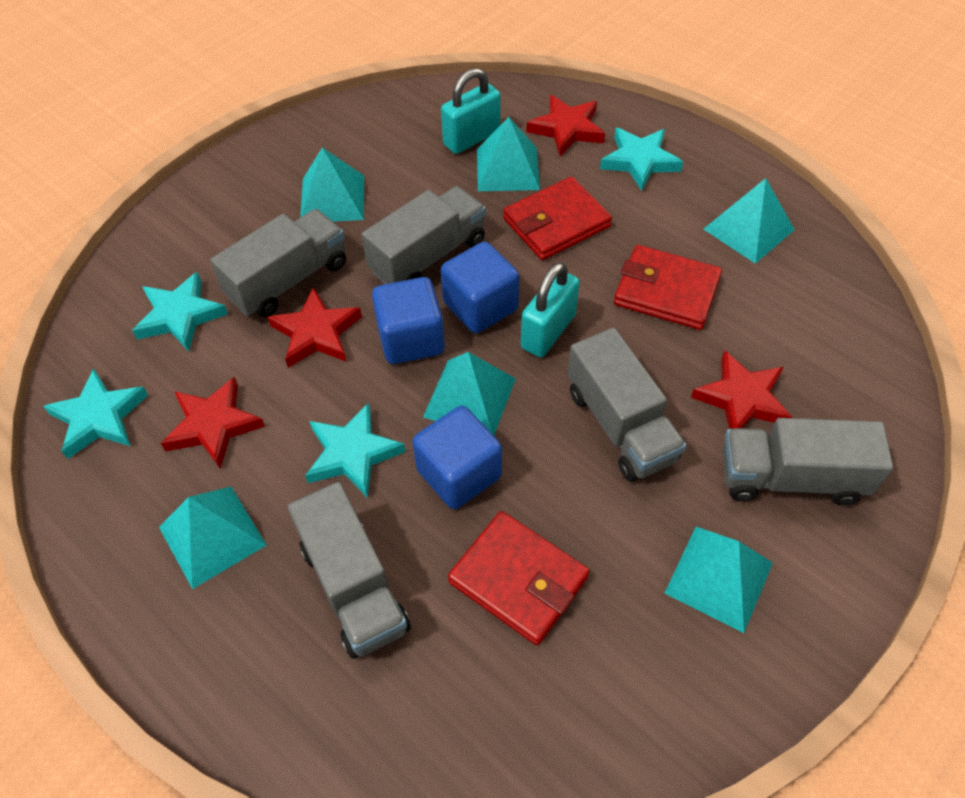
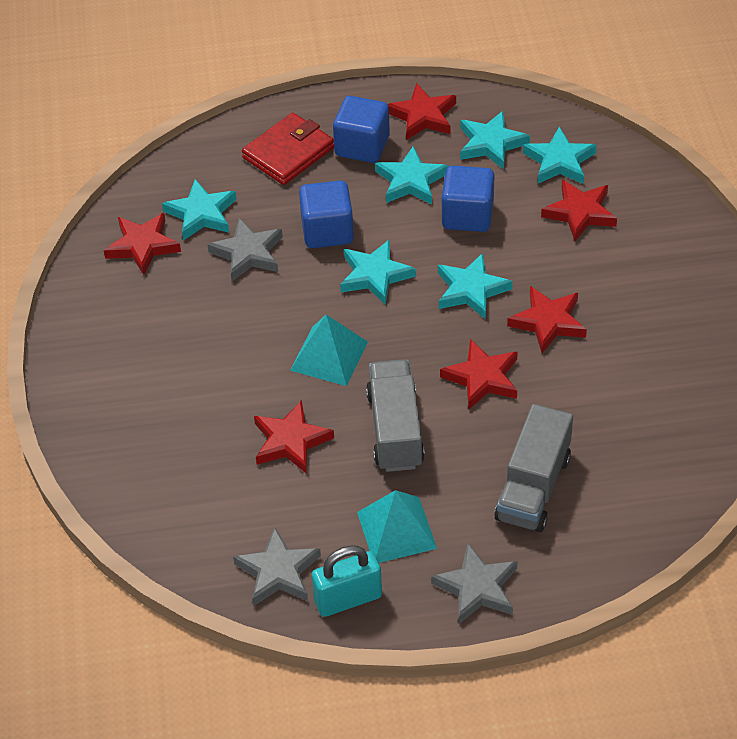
grey star: none = 0 -> [207,218,283,281] [233,527,321,606] [431,543,518,624] = 3
grey truck: [210,209,346,317] [287,482,411,659] [362,186,486,284] [567,328,687,481] [722,418,893,505] = 5 -> [366,359,425,472] [494,404,573,532] = 2
red star: [161,377,265,469] [268,287,362,368] [526,95,605,156] [691,350,793,429] = 4 -> [104,213,181,275] [254,400,334,474] [388,83,456,140] [440,339,518,409] [507,286,587,353] [541,180,617,241] = 6
red wallet: [448,511,590,645] [503,177,612,260] [614,245,722,330] = 3 -> [242,113,334,185] = 1
turquoise padlock: [441,68,501,154] [521,262,580,357] = 2 -> [312,545,382,617] = 1
turquoise pyramid: [159,487,266,589] [300,147,364,222] [423,352,516,435] [477,117,540,191] [664,527,773,633] [704,178,795,264] = 6 -> [290,315,368,386] [357,490,437,563] = 2
turquoise star: [43,368,148,459] [132,272,228,352] [305,403,406,498] [600,128,683,191] = 4 -> [162,179,237,240] [340,239,416,305] [375,146,449,204] [438,253,513,320] [460,111,530,170] [523,127,597,184] = 6

